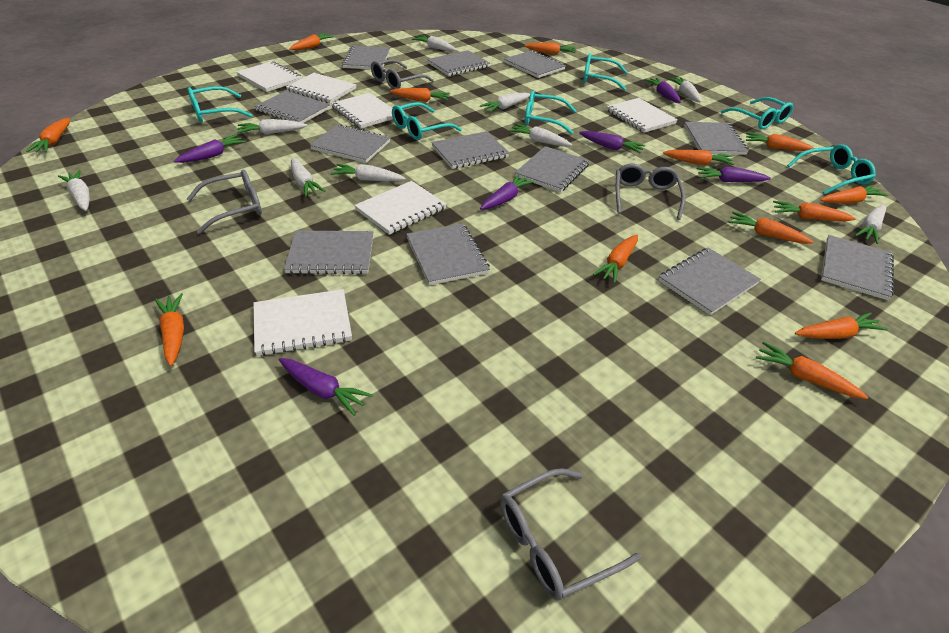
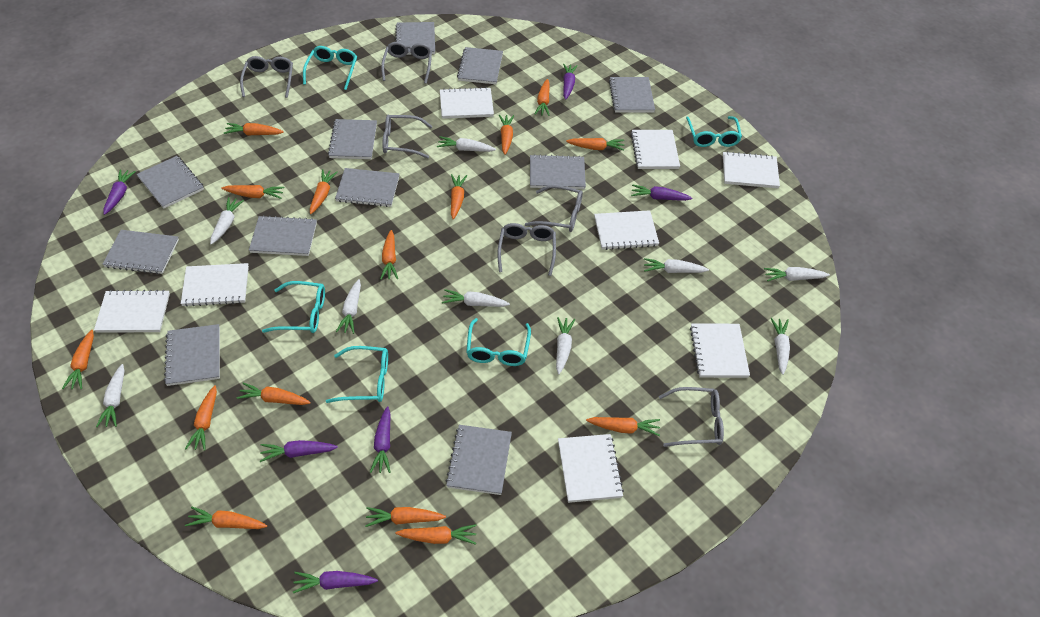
grey glasses: [187,170,262,234] [371,59,434,89] [500,468,642,600] [616,163,685,220] = 4 -> [240,56,293,98] [381,42,432,84] [382,115,433,159] [497,223,556,276] [525,185,583,232] [659,387,724,447] = 6
grey notebook: [255,90,330,123] [284,231,373,274] [310,124,390,163] [342,46,390,69] [406,224,490,285] [427,50,490,76] [431,131,509,169] [504,50,566,78] [515,146,590,192] [658,248,761,315] [684,122,748,155] [821,235,894,300] = 12 -> [102,230,179,274] [137,156,204,209] [164,324,220,386] [249,215,317,256] [328,119,377,159] [335,168,400,207] [395,22,435,55] [445,425,512,495] [457,47,503,84] [530,154,586,189] [609,77,655,113] = 11
orange carrot: [26,118,70,152] [155,293,184,366] [289,33,334,50] [390,88,450,102] [524,43,576,55] [593,235,638,284] [663,150,734,165] [728,212,814,244] [746,132,815,151] [756,342,868,399] [773,201,856,221] [795,312,888,339] [820,185,888,204] = 13 -> [62,330,94,389] [185,385,217,451] [185,507,267,529] [221,185,285,199] [224,123,284,136] [236,383,311,405] [310,169,338,214] [365,507,446,527] [380,230,398,280] [396,524,477,545] [451,174,467,219] [499,115,514,155] [534,79,550,116] [566,138,625,150] [586,417,660,436] = 15
turquoise glasses: [188,86,252,122] [392,102,462,140] [525,91,577,134] [583,53,628,91] [721,97,793,129] [787,144,876,195] = 6 -> [262,281,325,333] [303,46,357,90] [326,346,388,403] [466,318,531,366] [686,116,742,147] = 5
white notebook: [236,61,302,92] [253,289,352,356] [286,73,356,103] [331,93,393,129] [354,181,447,235] [606,98,678,133] = 6 -> [94,290,170,333] [181,263,249,307] [440,87,494,119] [558,434,624,503] [594,210,659,250] [631,130,680,169] [690,323,750,378] [723,151,780,188] = 8

